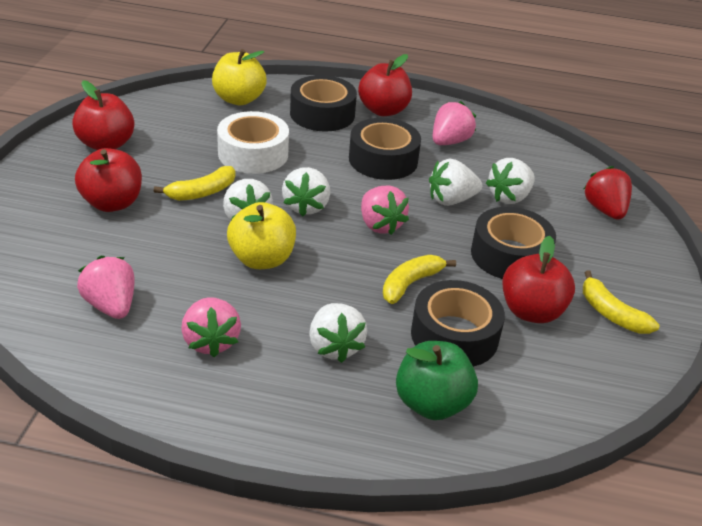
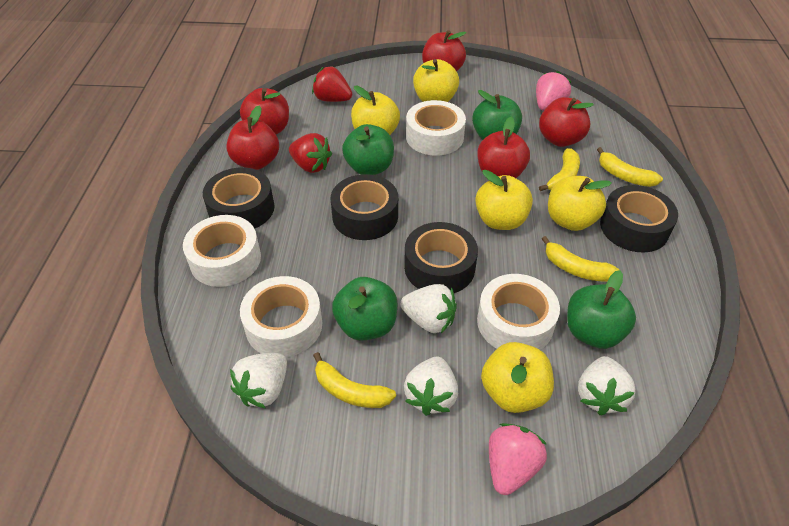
green apple: [396,341,478,420] = 1 -> [332,277,398,341] [342,124,394,175] [472,90,522,140] [567,270,636,349] = 4
pink strawberry: [77,256,135,319] [181,297,241,358] [361,185,409,235] [433,101,476,145] = 4 -> [489,423,547,495] [536,71,572,111] = 2
red apple: [72,80,134,150] [75,148,142,212] [358,54,412,116] [502,236,575,323] = 4 -> [226,106,279,170] [240,88,289,134] [422,30,466,71] [477,117,530,178] [539,97,594,147] = 5
red strawberry: [584,166,632,220] = 1 -> [289,133,332,173] [312,66,352,102] = 2
white strawberry: [223,179,273,221] [282,167,330,217] [309,303,367,363] [429,159,482,206] [486,158,535,204] = 5 -> [230,353,287,408] [400,284,457,333] [404,356,458,416] [578,356,636,415] = 4
white tape: [217,111,289,174] = 1 -> [183,215,261,287] [240,276,322,357] [406,100,466,156] [477,274,560,350] = 4
yellow apple: [212,49,267,105] [227,202,296,269] = 2 -> [351,86,400,135] [413,59,459,102] [475,170,533,230] [481,342,554,413] [548,176,612,231] = 5
yellow banana: [154,166,235,201] [383,255,456,304] [583,270,660,334] = 3 -> [313,352,396,408] [539,148,580,191] [542,236,619,282] [597,147,663,187] = 4

